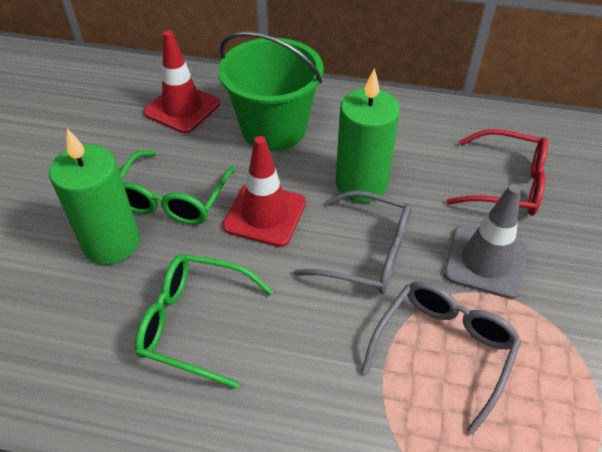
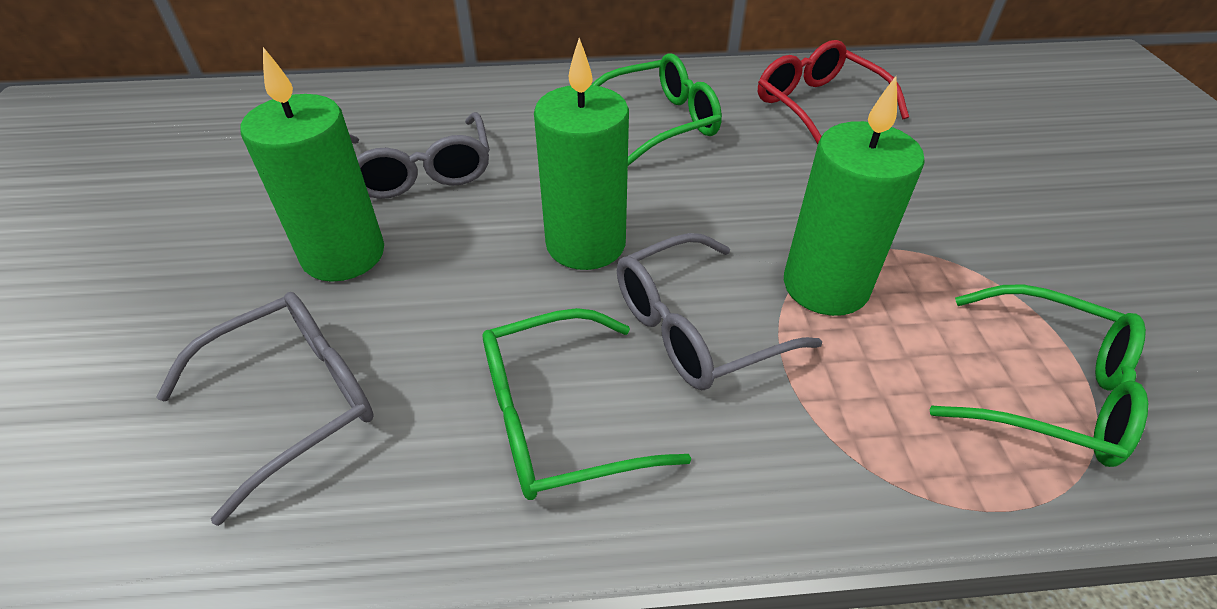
green bucket: [218,31,324,151] = 1 -> none = 0
green candle: [49,128,140,265] [335,68,400,203] = 2 -> [240,47,384,282] [534,38,629,270] [784,76,925,316] = 3
green glasses: [120,151,236,225] [135,254,273,389] = 2 -> [483,308,692,500] [592,54,722,166] [929,284,1148,467] = 3
grey glasses: [294,190,412,294] [361,281,521,435] = 2 -> [156,292,374,526] [349,112,490,199] [617,233,822,390] = 3
grey traffic cone: [444,184,527,299] = 1 -> none = 0
red traffic cone: [143,31,220,133] [223,136,306,247] = 2 -> none = 0

